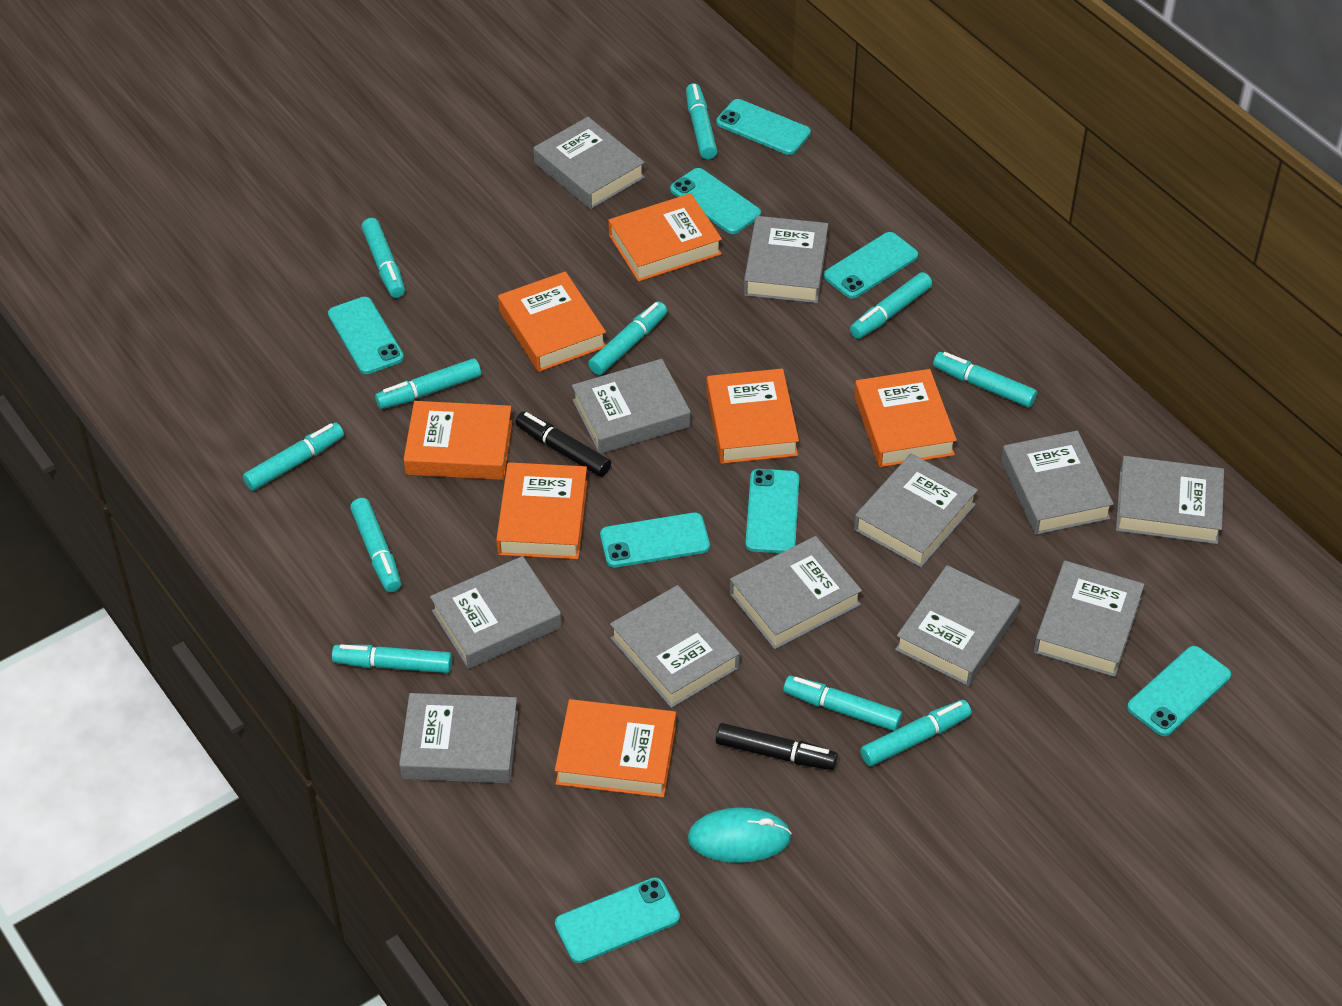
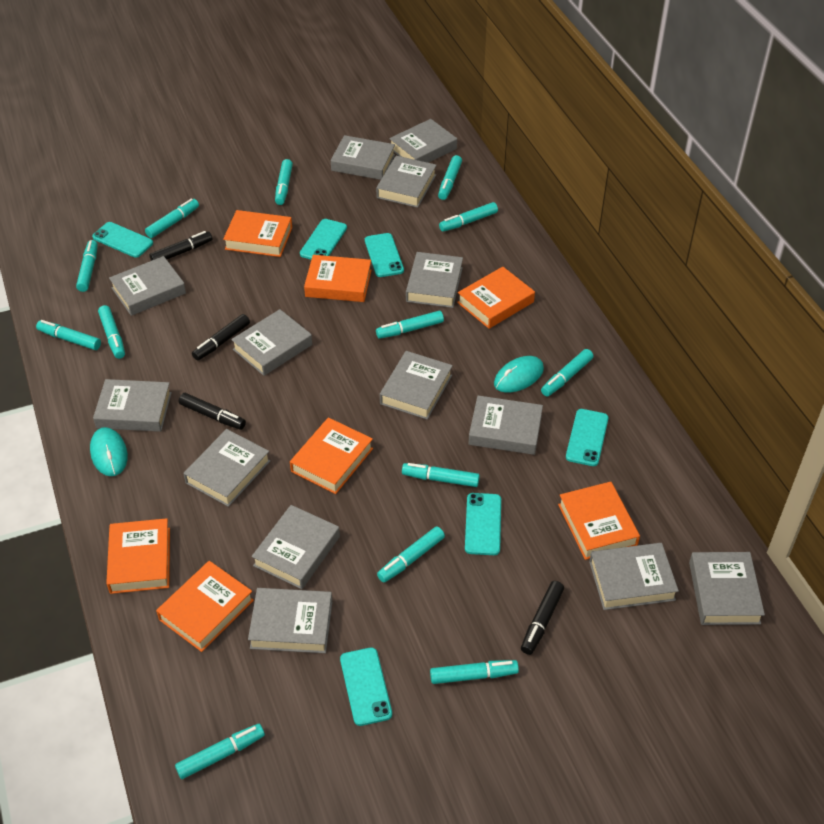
black marker: [515,411,611,477] [716,723,838,770] = 2 -> [149,231,212,261] [179,393,246,430] [192,314,250,361] [521,581,564,655] = 4
grey book: [399,693,518,784] [430,556,562,669] [533,117,645,209] [572,359,691,454] [610,585,740,708] [730,536,862,649] [744,216,828,303] [854,454,978,568] [895,565,1020,686] [1001,431,1114,535] [1034,561,1145,677] [1116,456,1224,544] = 12 -> [93,379,172,432] [109,256,186,316] [183,429,270,507] [231,309,312,376] [248,588,333,653] [252,505,340,589] [331,135,395,180] [376,156,436,208] [380,351,453,420] [389,119,457,163] [406,252,463,308] [468,396,543,455] [589,543,679,610] [689,552,765,625] = 14
turquoise marker: [243,423,344,491] [332,644,452,673] [350,498,401,592] [361,218,405,298] [375,358,481,409] [588,301,667,375] [686,83,717,159] [783,676,902,731] [850,272,932,339] [860,700,971,766] [933,352,1037,407] = 11 -> [36,320,101,350] [76,240,98,292] [98,305,125,359] [145,198,199,238] [175,724,265,779] [275,159,293,205] [376,311,444,339] [377,526,445,583] [402,463,480,487] [430,660,519,684] [438,155,462,200] [439,202,498,232] [541,349,593,397] = 13
turquoise mouse: [688,807,792,863] = 1 -> [90,427,128,476] [494,356,544,393] = 2
turquoise phone: [328,297,404,374] [555,877,680,963] [600,513,710,568] [670,168,761,234] [716,99,811,155] [745,469,799,553] [824,232,918,299] [1127,646,1231,736] = 8 -> [92,222,153,258] [300,219,347,259] [340,647,392,726] [365,233,404,277] [465,493,501,555] [566,409,609,466] = 6

